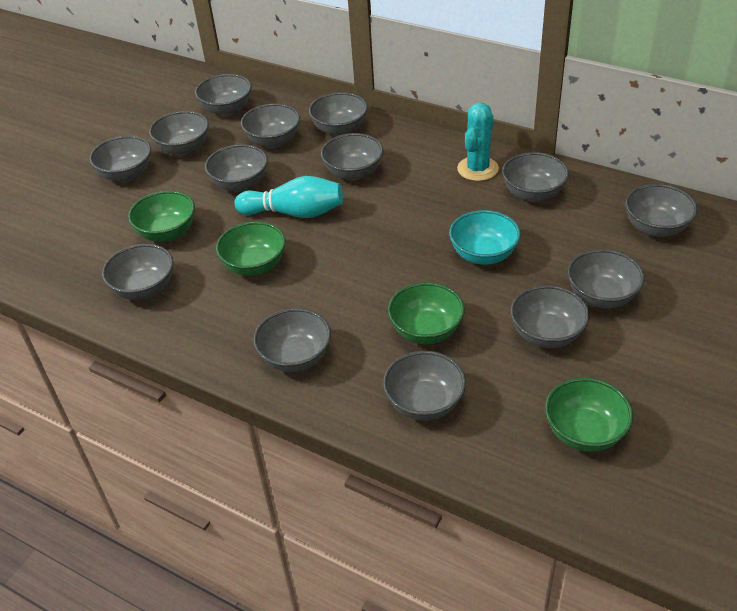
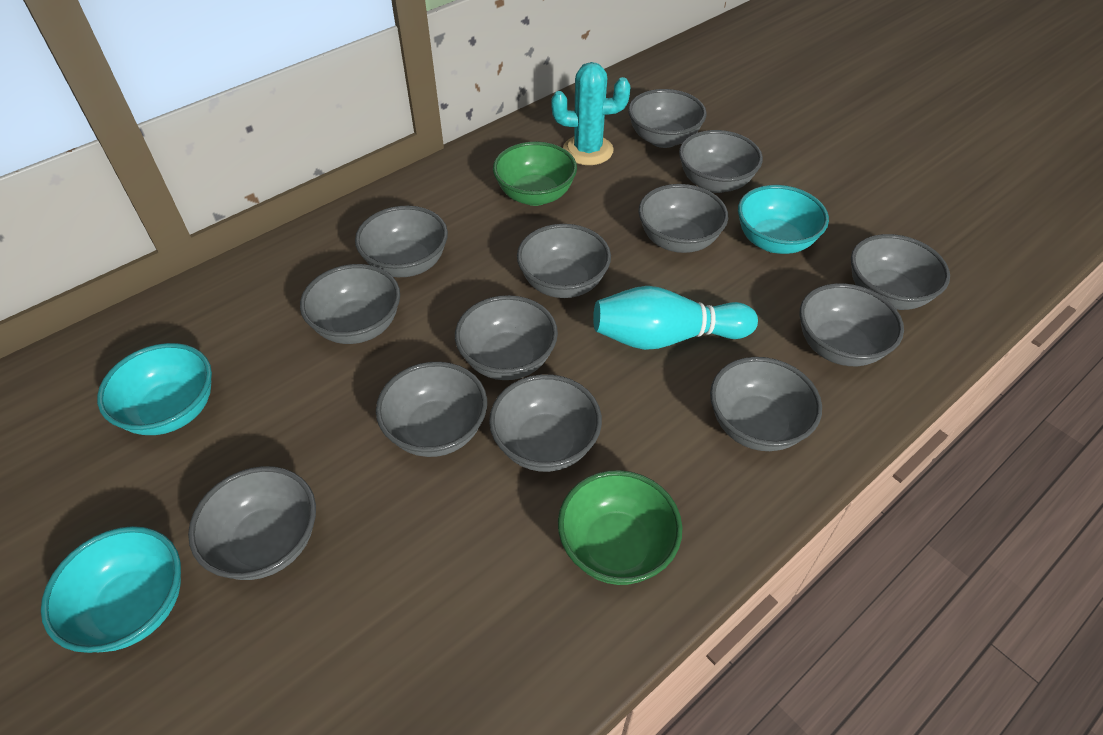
green bowl: [128,191,195,241] [216,221,286,276] [388,282,465,344] [545,377,633,452] = 4 -> [493,142,577,206] [558,470,683,585] = 2
grey bowl: [89,136,151,182] [102,244,174,300] [149,111,209,156] [195,74,252,116] [205,144,268,192] [240,103,300,148] [253,308,331,372] [309,92,368,136] [321,133,384,180] [383,351,466,421] [502,152,569,202] [510,285,590,348] [567,249,645,308] [625,184,697,237] = 14 -> [188,466,316,580] [300,264,400,344] [355,206,448,277] [376,362,487,457] [455,295,558,380] [489,374,602,472] [517,224,611,298] [628,89,707,148] [638,184,728,253] [679,130,763,193] [710,357,822,451] [800,283,904,366] [851,234,950,310] = 13
turquoise bowl: [449,210,521,265] = 1 -> [41,526,181,653] [97,343,212,435] [738,185,829,254] = 3

